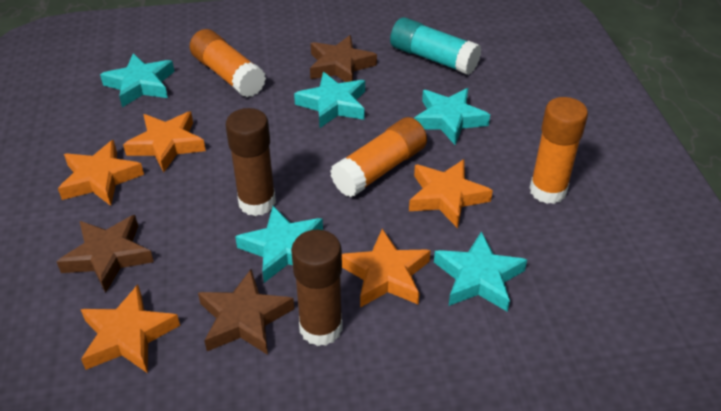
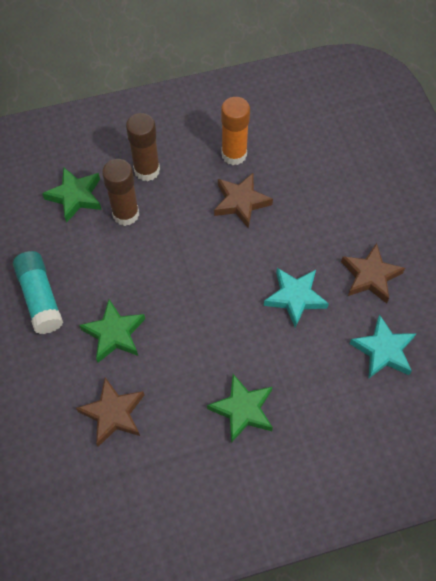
green star: none = 0 -> [42,167,102,223] [79,299,145,362] [207,374,273,443] = 3
orange glue stick: [190,29,266,97] [330,117,427,197] [530,97,588,204] = 3 -> [221,97,250,165] = 1
orange star: [58,140,144,206] [80,285,180,373] [123,112,206,172] [342,229,431,308] [409,159,493,228] = 5 -> none = 0
turquoise star: [100,54,175,107] [235,206,323,283] [294,72,365,128] [414,88,490,145] [434,231,527,312] = 5 -> [264,268,329,328] [349,315,417,378] = 2

